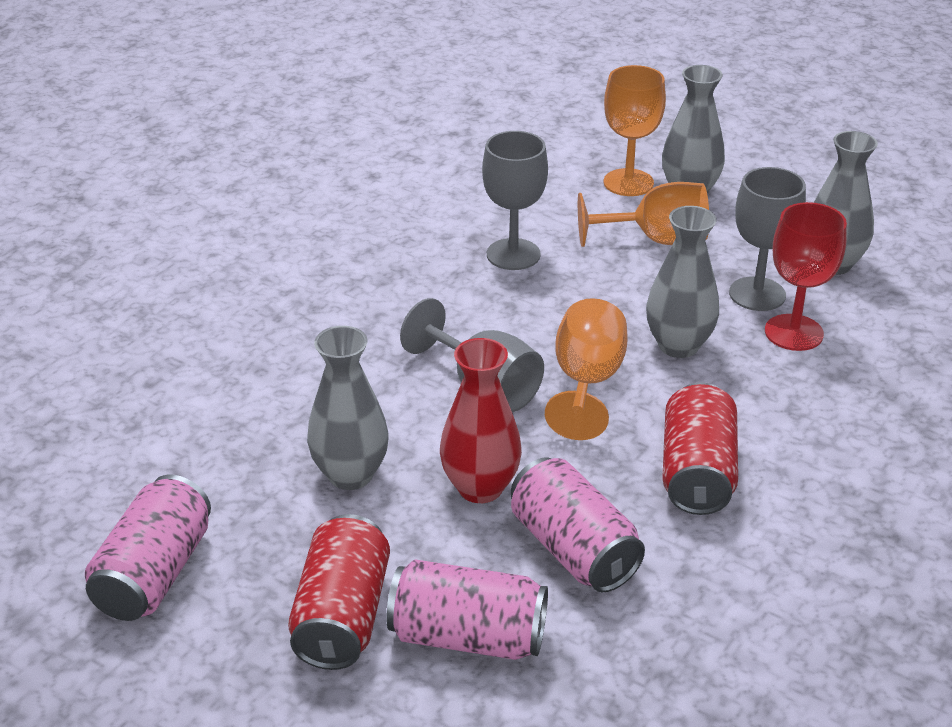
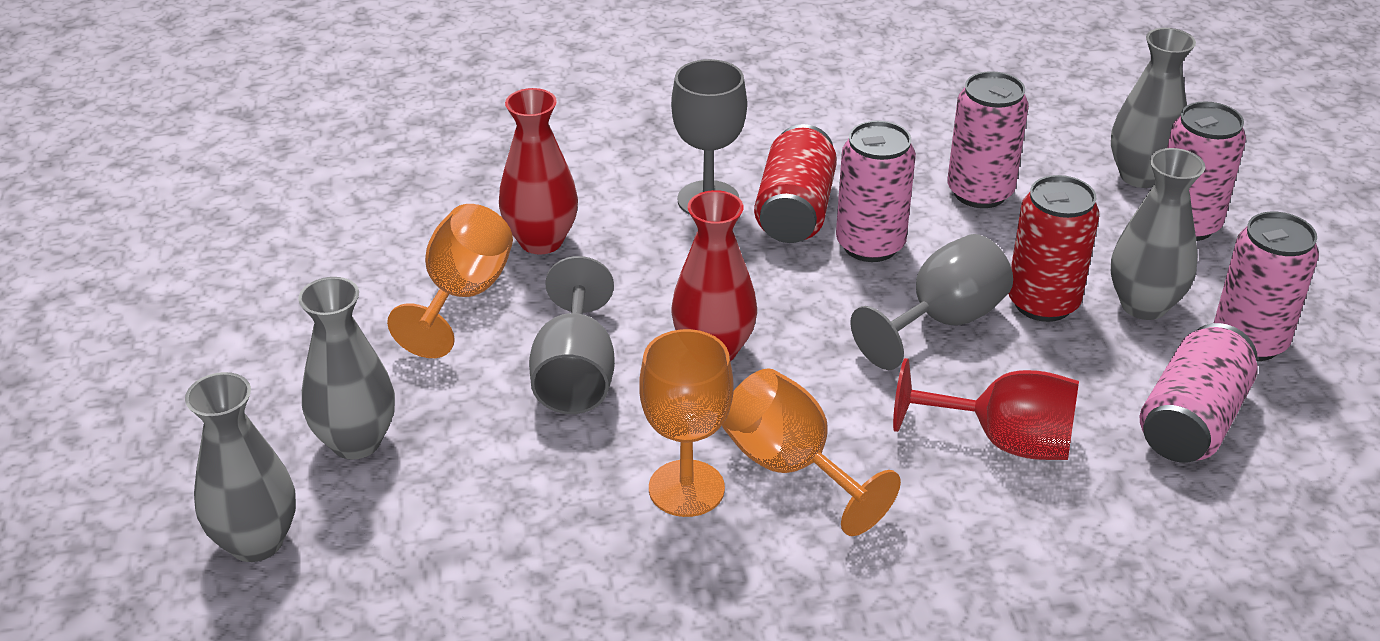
pink can: [85,474,211,621] [386,559,548,660] [511,458,645,593] = 3 -> [836,121,916,262] [947,71,1029,208] [1140,323,1258,463] [1167,101,1246,241] [1214,212,1319,361] = 5
red vase: [440,338,522,503] = 1 -> [499,88,578,255] [671,190,757,361] = 2

